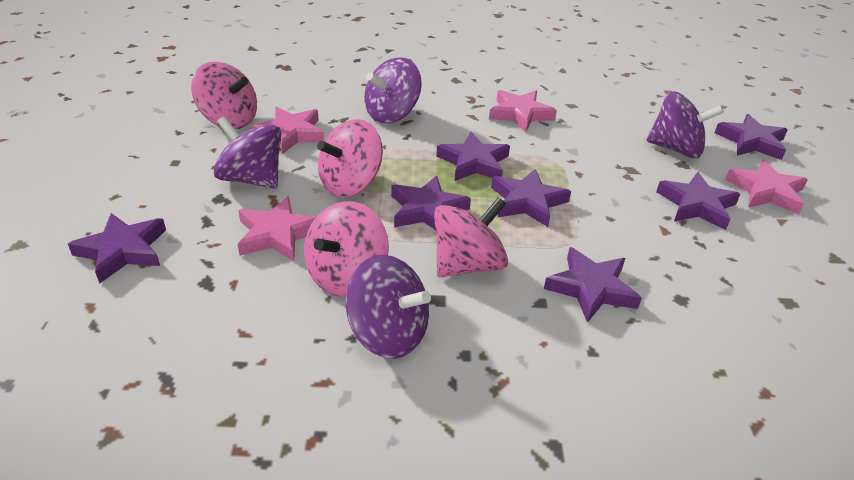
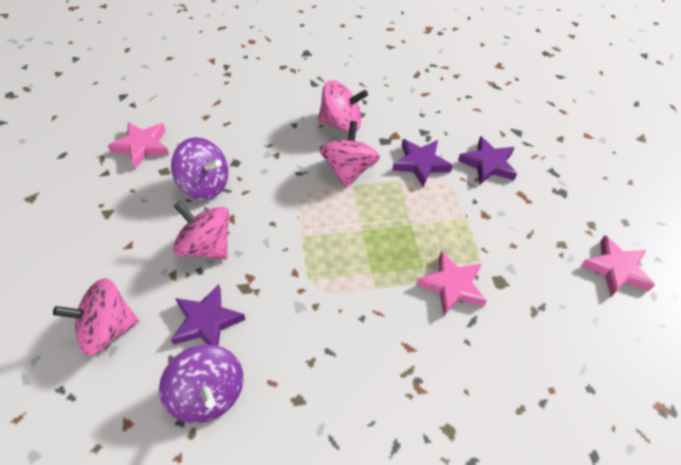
pink star: [238,196,316,261] [251,106,324,154] [489,90,557,132] [725,160,808,214] = 4 -> [108,122,169,169] [417,251,487,316] [581,235,655,297] = 3
purple spinning top: [213,116,281,189] [346,255,431,359] [364,57,422,123] [646,91,724,158] = 4 -> [159,344,243,423] [171,137,228,200] = 2
purple star: [68,213,166,284] [391,176,471,230] [436,132,510,181] [491,169,571,227] [544,247,642,323] [656,172,740,230] [715,114,788,160] = 7 -> [170,284,246,346] [392,139,453,187] [458,136,517,184] = 3

